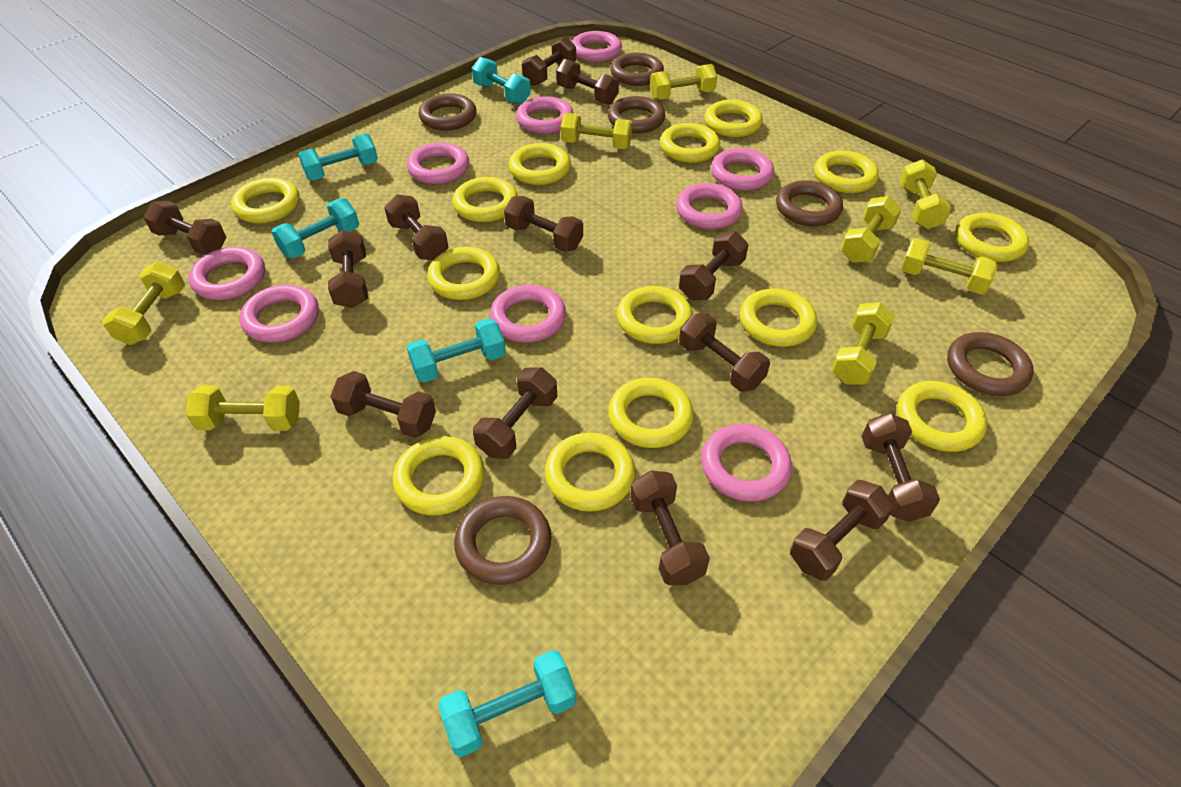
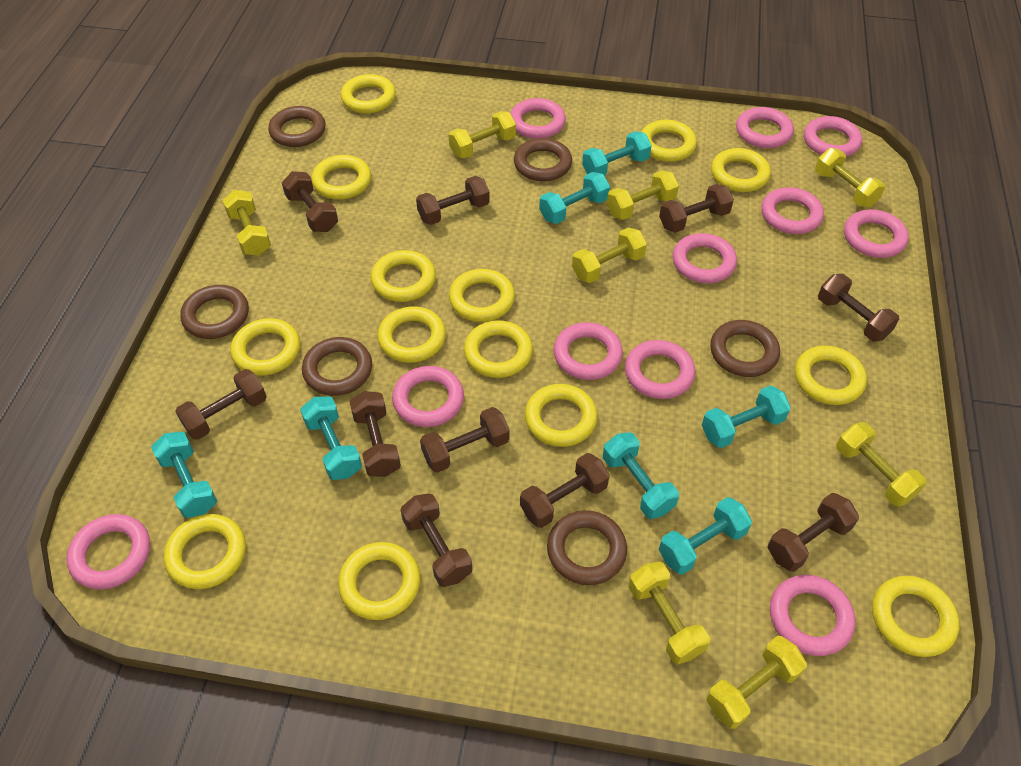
brown dumbbell: [143,201,226,254] [328,230,368,308] [330,371,436,438] [384,194,448,260] [473,367,557,459] [504,196,583,252] [522,37,576,86] [556,59,619,104] [630,471,710,585] [679,231,748,300] [679,313,770,392] [790,480,894,581] [861,413,940,522] = 13 -> [175,369,267,440] [282,171,338,232] [349,391,401,477] [401,493,472,587] [416,176,490,225] [420,407,510,473] [520,453,610,528] [659,184,734,233] [767,493,859,572] [818,274,899,342] = 10
pink ring: [189,247,265,300] [240,285,319,342] [407,142,469,184] [490,285,566,342] [516,96,574,134] [572,31,622,62] [676,183,743,229] [701,424,792,501] [711,148,774,191] = 9 -> [67,514,150,589] [392,366,464,427] [510,98,566,139] [553,322,623,380] [625,340,695,399] [672,233,737,283] [736,107,794,148] [761,187,824,234] [770,575,855,656] [804,116,862,157] [844,209,909,258] = 11
turquoise dumbbell: [272,198,359,258] [298,133,378,181] [407,318,506,383] [438,650,576,757] [472,57,531,104] = 5 -> [151,432,217,518] [300,396,362,480] [539,172,610,224] [582,131,652,176] [603,432,679,519] [659,497,752,575] [702,385,791,448] = 7

